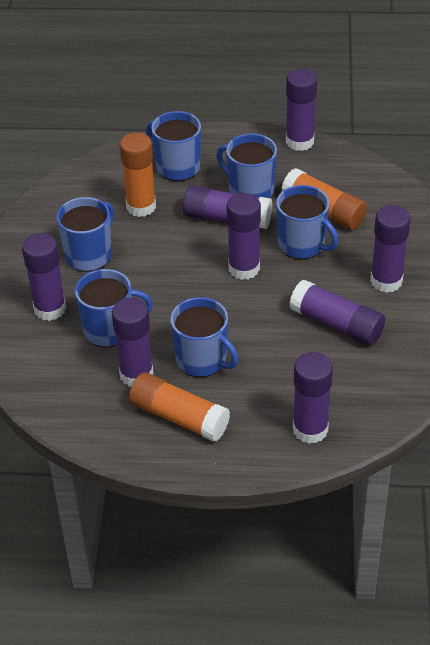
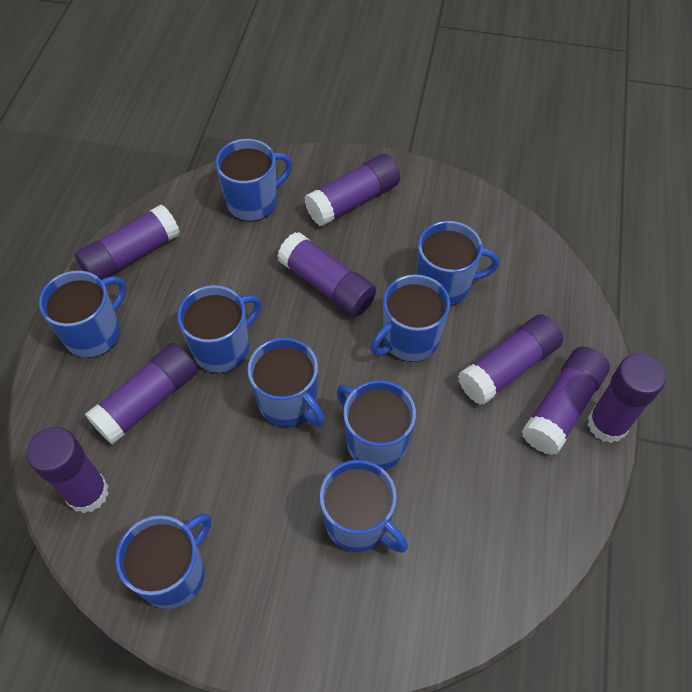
blue mug: [56,197,114,272] [75,269,153,347] [146,111,201,181] [170,297,239,377] [216,134,277,198] [276,185,338,259] = 6 -> [39,270,126,358] [116,513,212,609] [177,285,261,373] [215,139,292,222] [247,338,325,427] [320,460,408,553] [336,380,416,470] [371,274,450,362] [417,221,499,306] = 9
orange glue stick: [119,132,156,217] [129,373,230,442] [281,168,367,230] = 3 -> none = 0

